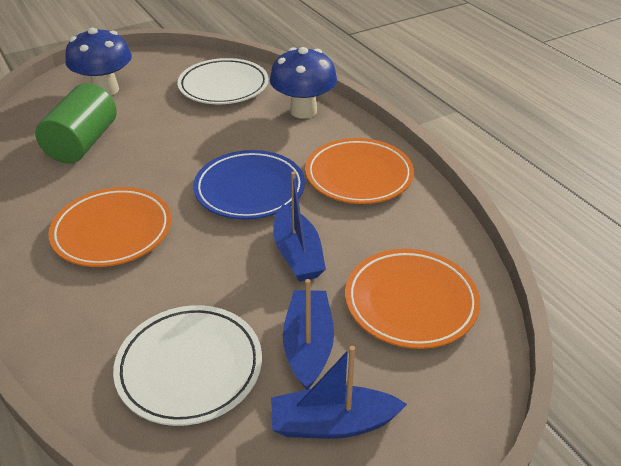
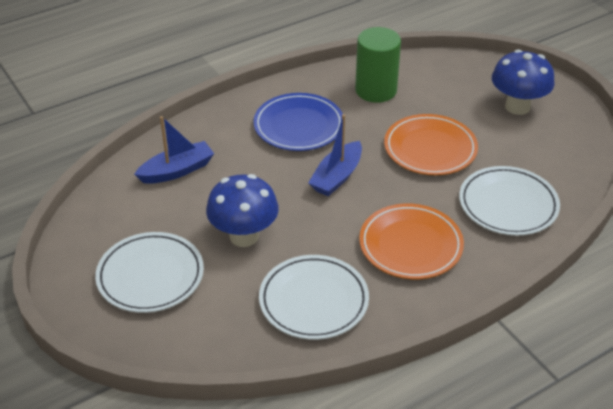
blue boat: [271,346,407,439] [273,172,326,282] [283,279,334,390] = 3 -> [134,116,214,184] [308,114,362,196] = 2
orange plate: [48,187,171,267] [305,138,414,204] [345,249,480,349] = 3 -> [359,204,464,279] [384,114,478,175] = 2
white plate: [113,305,262,426] [177,58,269,104] = 2 -> [95,232,204,313] [259,255,369,340] [459,166,560,236] = 3

